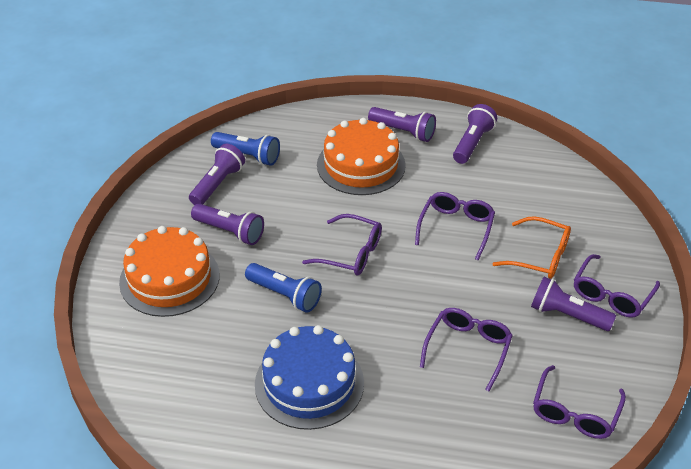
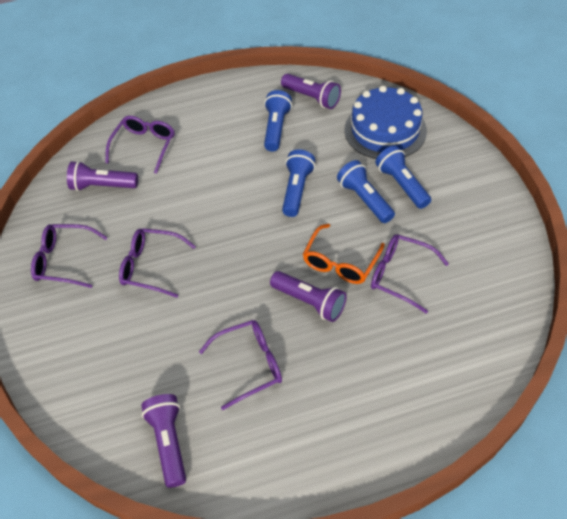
blue flashlight: [211,132,280,166] [245,263,322,313] = 2 -> [264,90,292,152] [282,150,315,217] [337,160,395,223] [375,146,431,209] = 4
orange cake: [119,226,220,317] [317,118,406,195] = 2 -> none = 0
purple flashlight: [189,144,245,205] [191,204,264,245] [368,107,436,142] [453,104,497,164] [531,277,616,331] = 5 -> [67,161,138,191] [141,394,186,488] [270,271,347,322] [281,74,341,109] = 4

